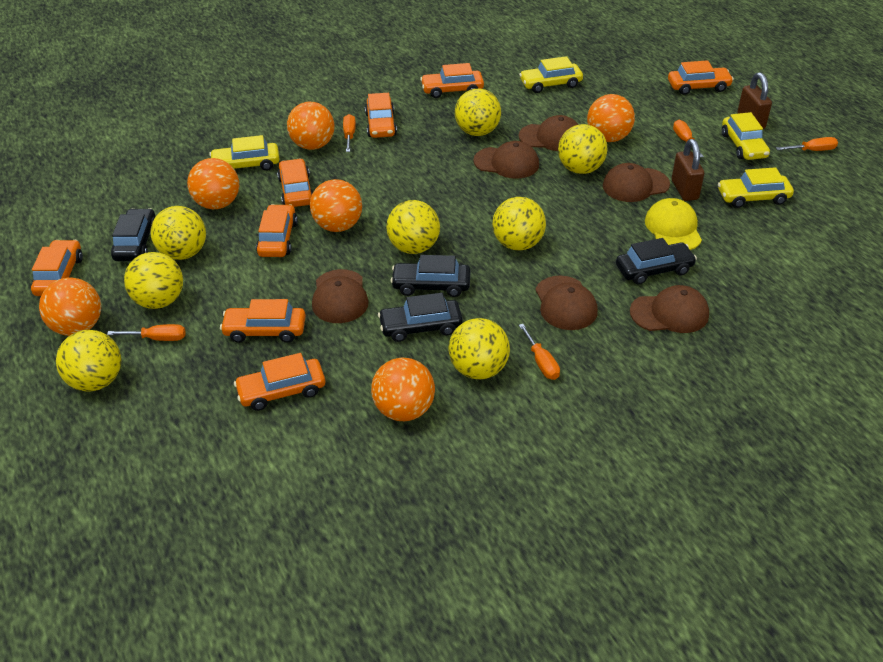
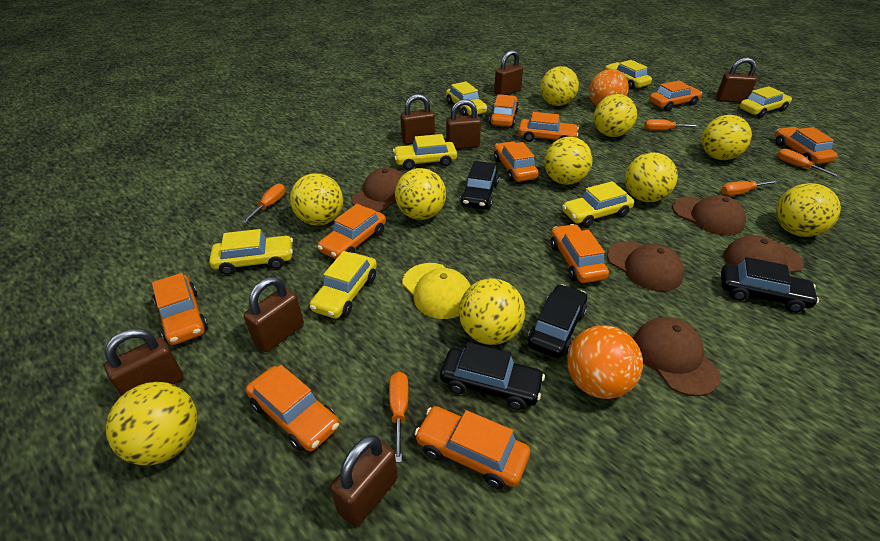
brown cap: [312,269,369,323] [473,141,539,179] [519,115,579,151] [535,275,598,330] [603,163,670,202] [630,285,709,333] = 6 -> [352,167,403,212] [607,241,684,291] [634,317,721,396] [672,195,746,236] [724,235,803,273] = 5
brown padlock: [672,139,704,201] [737,72,772,129] = 2 -> [104,329,183,396] [244,277,304,352] [330,435,398,527] [400,94,435,144] [446,99,481,149] [494,50,523,95] [716,57,757,103] = 7
orange ball: [39,278,101,336] [187,158,239,209] [287,102,334,150] [310,179,362,232] [371,357,435,421] [587,94,635,142] = 6 -> [567,325,643,399] [589,69,629,106] = 2
orange car: [31,240,83,296] [220,299,306,343] [234,353,325,411] [256,204,297,257] [277,159,313,207] [365,93,397,138] [420,63,484,98] [668,60,734,95] = 8 -> [152,273,208,345] [246,365,339,451] [317,204,386,259] [414,406,530,489] [489,94,519,127] [494,141,539,182] [518,112,579,142] [551,224,609,283] [649,81,702,111] [775,127,837,164] = 10
yellow ball: [56,330,121,392] [124,252,183,309] [150,206,206,260] [386,200,440,254] [449,318,510,379] [455,89,501,136] [492,197,546,251] [558,124,607,174] = 8 -> [106,382,197,465] [290,173,343,226] [395,168,446,220] [459,279,525,345] [540,66,579,106] [544,137,593,185] [594,94,637,137] [625,152,678,202] [702,115,752,160] [776,183,841,237] = 10
yellow car: [209,135,279,171] [519,56,583,93] [718,167,794,208] [722,112,770,160] = 4 -> [209,229,293,275] [310,251,377,319] [393,134,457,170] [446,82,487,116] [562,181,634,227] [605,60,652,89] [740,86,792,118] = 7

